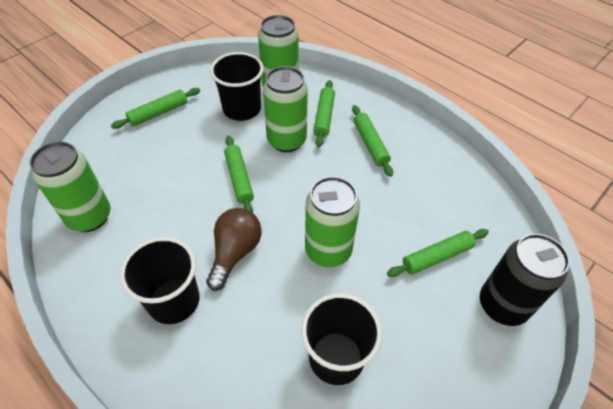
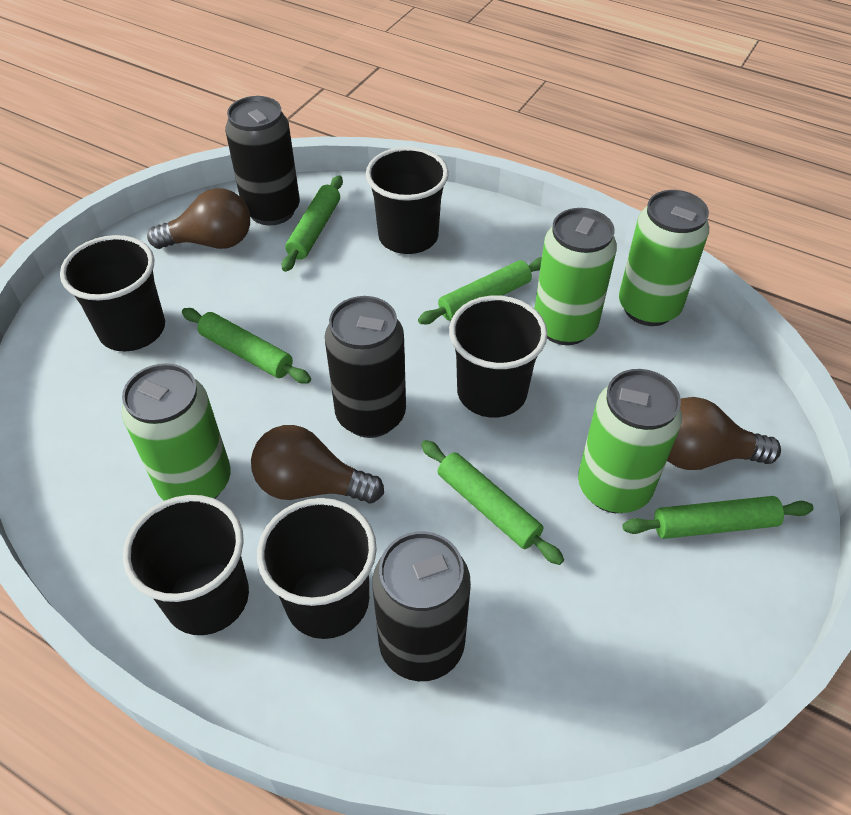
black can: [480,234,570,326] = 1 -> [225,96,300,226] [325,296,406,438] [372,531,471,681] = 3
black cup: [120,237,200,324] [210,52,264,121] [301,293,382,385] = 3 -> [60,235,165,352] [123,495,249,635] [257,498,377,639] [366,147,449,254] [449,296,547,418] = 5
brown light bulb: [206,208,262,291] = 1 -> [147,188,250,249] [251,425,384,503] [667,397,781,470] = 3

